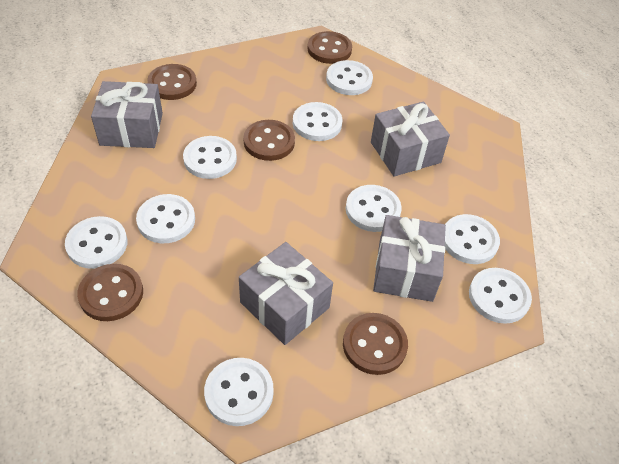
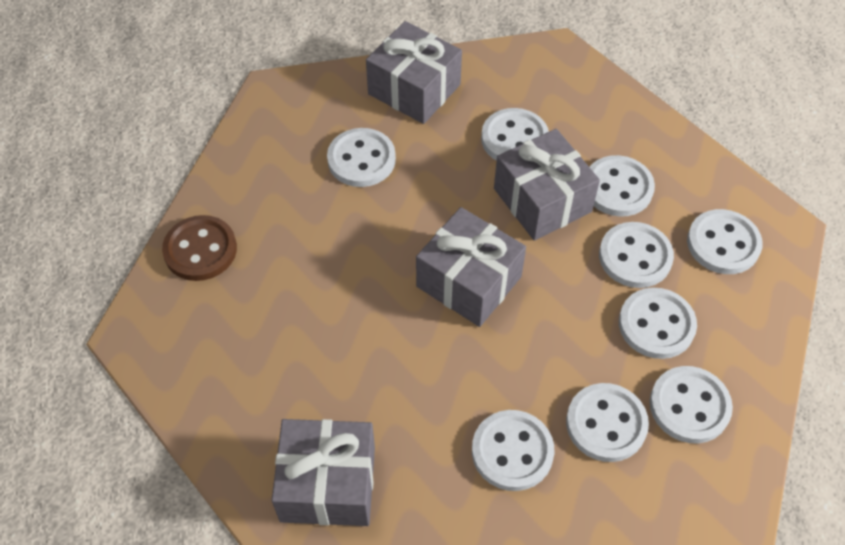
brown button: [77,264,143,321] [147,64,197,100] [244,120,295,161] [307,31,352,64] [343,313,408,375] = 5 -> [162,215,237,281] = 1

